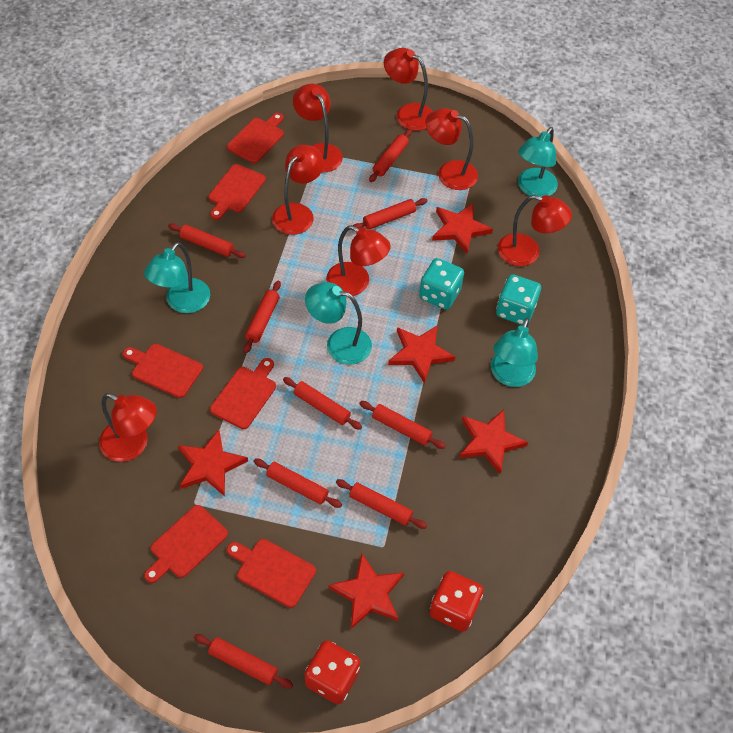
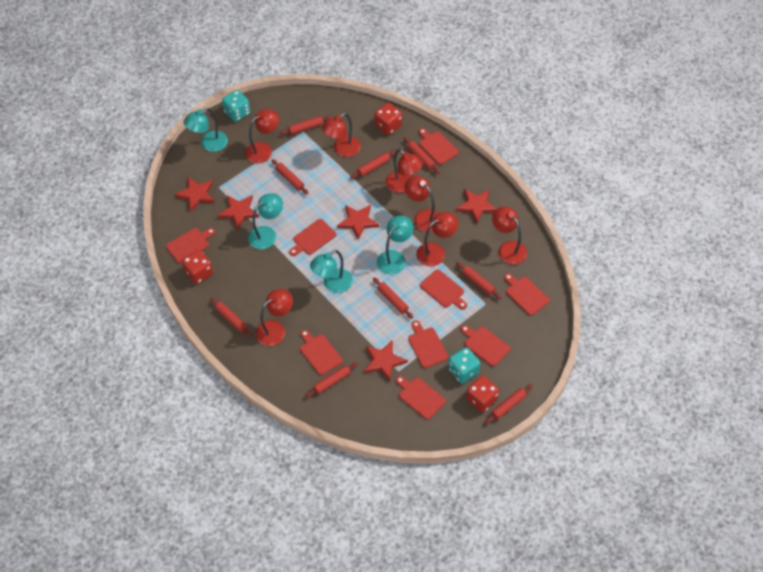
red cutting board: [123,344,203,398] [144,505,228,583] [209,164,266,220] [210,358,276,429] [227,113,284,163] [227,539,316,608] = 6 -> [166,228,215,263] [289,219,336,256] [300,330,343,375] [396,376,446,420] [408,320,448,368] [419,128,459,165] [420,269,467,310] [461,325,510,366] [504,273,550,316] = 9
red dice: [304,640,360,704] [429,571,484,632] = 2 -> [182,250,213,284] [375,103,402,135] [466,376,499,413] = 3

